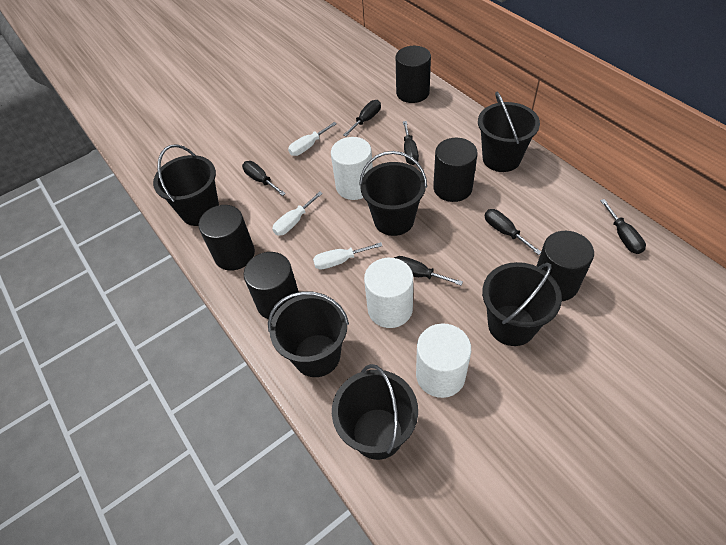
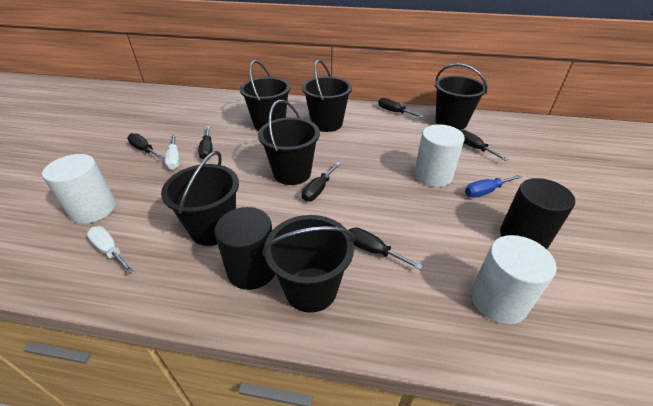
black cylinder: [198,205,255,271] [244,252,299,320] [396,46,431,103] [433,138,478,202] [537,231,594,301] = 5 -> [214,207,275,290] [500,178,575,249] = 2
blue screwdriver: none = 0 -> [465,175,522,198] = 1
white screwdriver: [272,191,323,236] [288,122,337,156] [313,242,382,270] = 3 -> [87,226,134,274] [165,135,180,170] = 2

